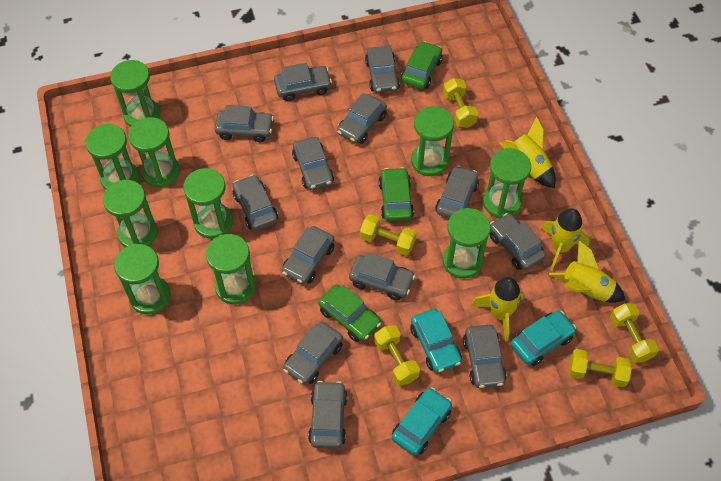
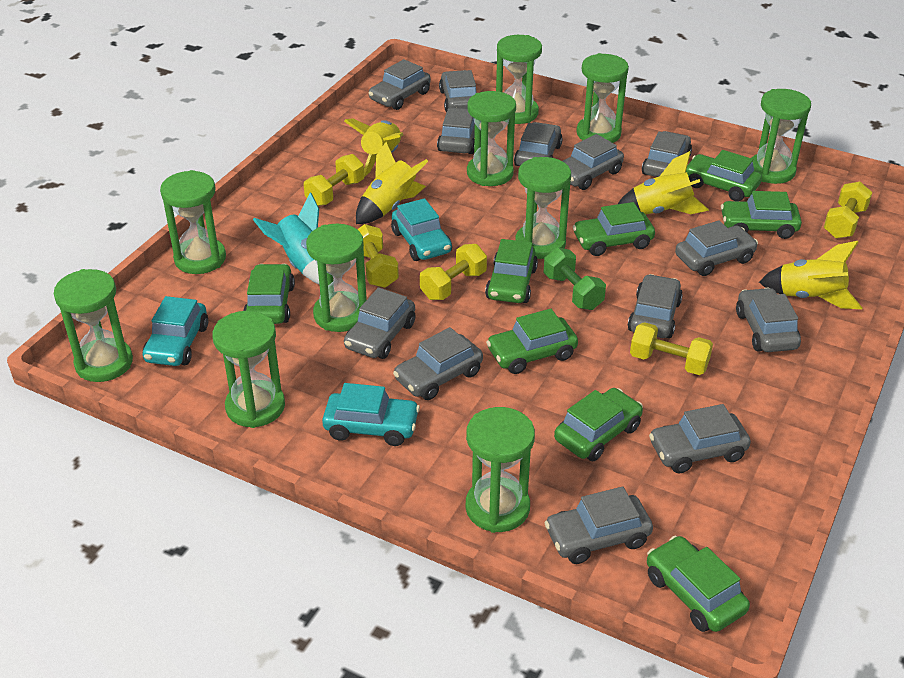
green car: [318,284,381,342] [379,167,414,221] [401,41,443,89] = 3 -> [243,264,295,324] [485,239,538,303] [486,309,578,374] [554,388,643,461] [573,202,655,256] [647,536,750,632] [686,150,762,201] [721,191,802,239] = 8
green dumbbell: none = 0 -> [543,247,606,310] = 1
turquoise rocket: none = 0 -> [253,193,319,284] = 1

